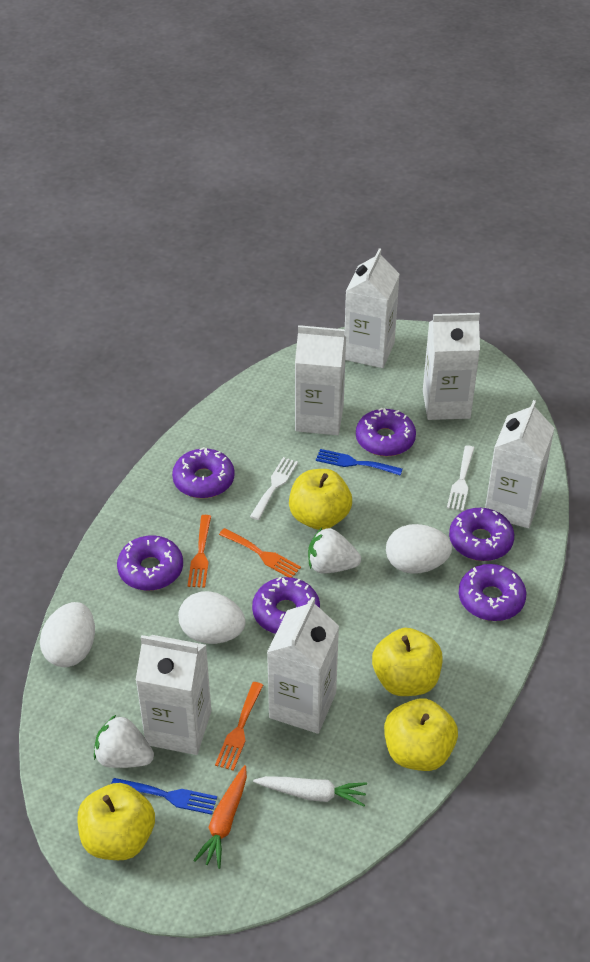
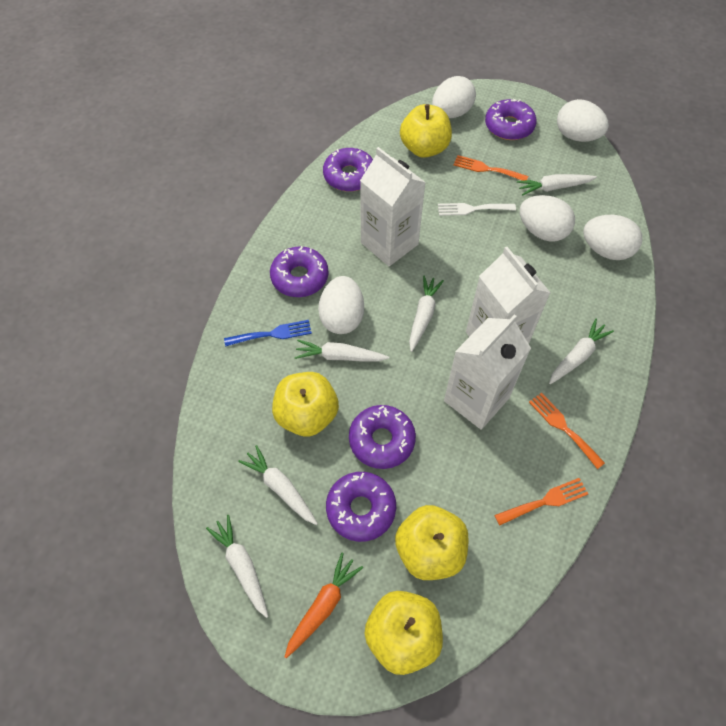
blue fork: [111,778,217,815] [316,449,403,476] = 2 -> [224,320,312,347] = 1
purple donut: [117,535,183,591] [172,447,235,498] [252,577,320,634] [356,408,416,456] [449,508,514,561] [459,564,526,621] = 6 -> [270,246,328,297] [323,148,373,192] [326,472,396,542] [349,405,416,469] [485,99,537,140] = 5
white carrot: [253,776,367,806] = 1 -> [206,515,268,618] [238,445,318,525] [294,340,389,362] [409,276,444,352] [517,174,597,196] [549,319,614,384] = 6
white carton: [136,635,211,755] [267,597,339,734] [295,325,346,435] [344,248,400,368] [423,313,480,420] [485,400,554,528] = 6 -> [360,147,426,266] [444,314,531,430] [466,247,551,344] = 3
white egg: [40,602,95,667] [178,591,246,644] [386,524,452,574] = 3 -> [318,276,364,334] [432,76,476,118] [520,195,575,241] [557,99,609,142] [583,215,642,260] = 5
white fork: [250,457,298,520] [447,445,474,511] = 2 -> [438,203,516,216] = 1
white strawberry: [94,715,154,768] [308,528,361,574] = 2 -> none = 0

